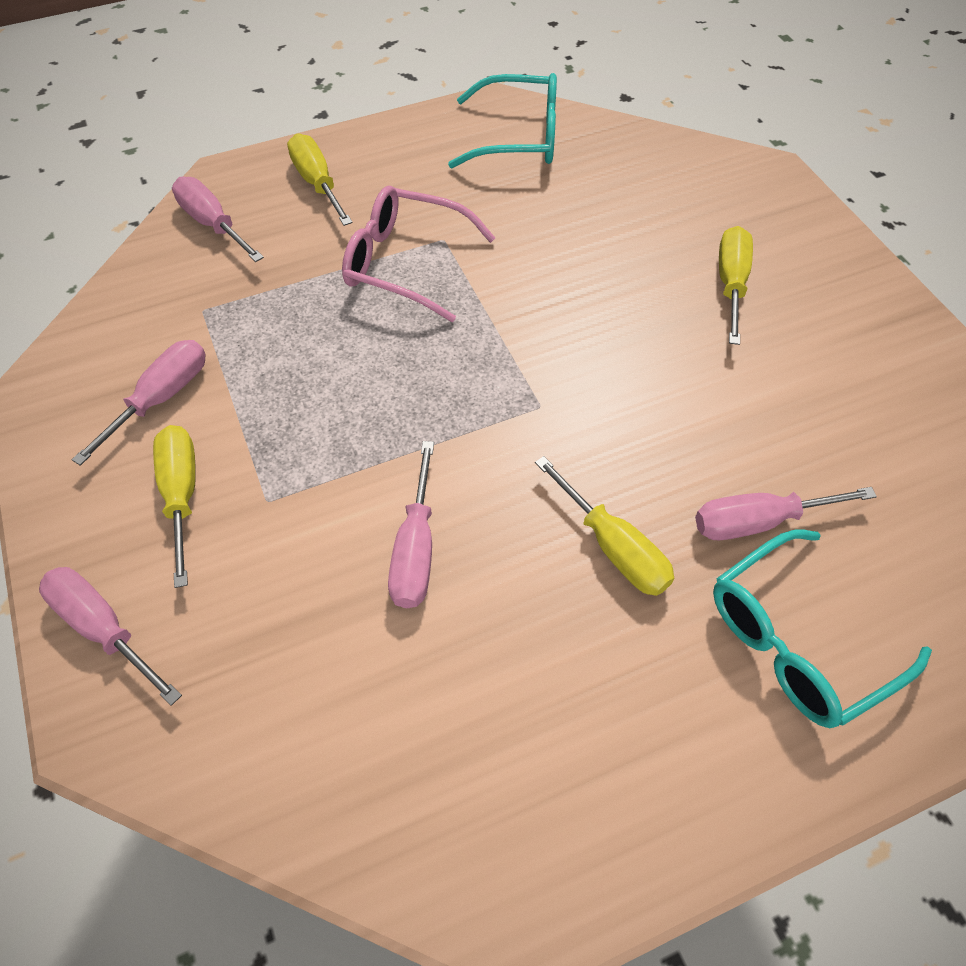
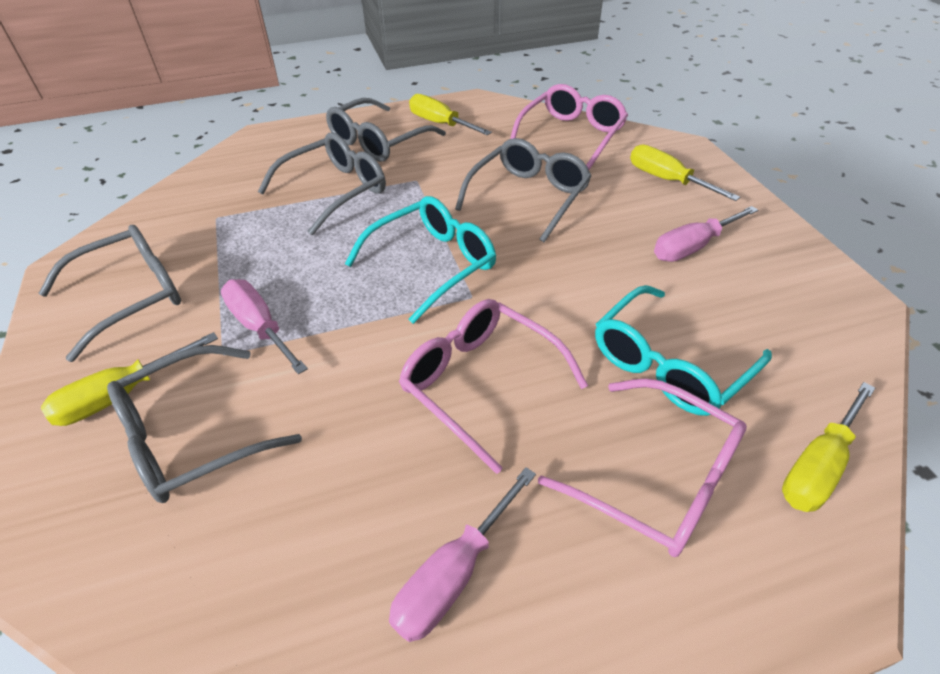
grey glasses: none = 0 -> [39,225,181,362] [107,345,302,503] [258,132,386,235] [326,98,446,162] [455,138,592,242] = 5
pink glasses: [342,186,495,322] = 1 -> [399,299,588,474] [510,84,628,170] [538,378,747,557] = 3
pink screwdriver: [39,567,182,706] [72,340,206,466] [172,177,264,262] [388,441,434,608] [695,487,877,540] = 5 -> [221,279,308,374] [389,467,536,642] [654,206,758,262] = 3

